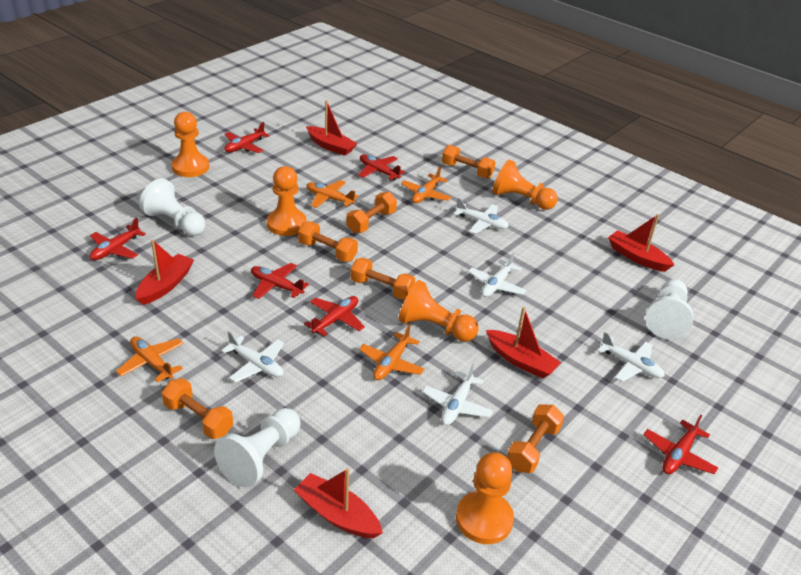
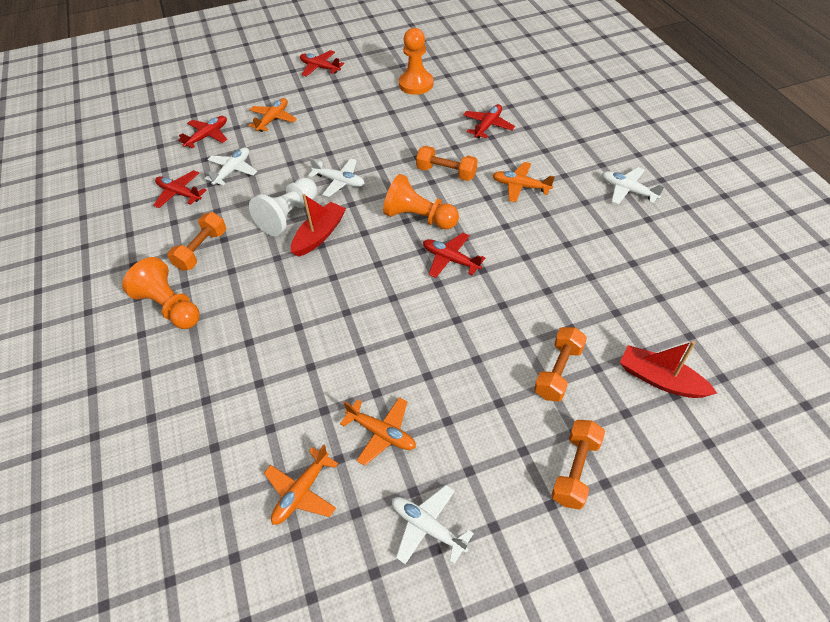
orange dumbbell: [162,378,233,439] [298,221,358,262] [346,192,397,233] [350,258,415,300] [442,145,495,179] [507,404,564,473] = 6 -> [167,212,226,271] [416,146,477,181] [534,327,587,402] [551,420,605,510] = 4
orange pawn: [171,112,209,177] [267,166,307,236] [398,280,479,342] [456,452,514,544] [492,159,558,210] = 5 -> [122,257,200,329] [383,174,459,230] [399,28,434,95] = 3
red boat: [136,240,194,305] [294,468,383,538] [306,100,358,156] [486,307,561,378] [608,214,674,272] = 5 -> [291,194,346,257] [620,341,717,398] = 2
red plane: [90,218,146,260] [225,122,270,153] [251,263,309,299] [304,296,365,336] [358,154,405,180] [643,415,718,474] = 6 -> [153,170,207,208] [178,116,227,149] [300,50,344,77] [423,233,485,278] [463,104,515,138] = 5
white pawn: [139,178,206,236] [214,408,300,488] [646,279,694,339] = 3 -> [249,178,317,236] = 1
white plane: [221,331,284,383] [422,364,493,425] [454,198,509,234] [468,252,526,297] [597,332,665,382] = 5 -> [204,147,257,185] [308,158,365,197] [392,485,474,564] [602,167,665,205] = 4

